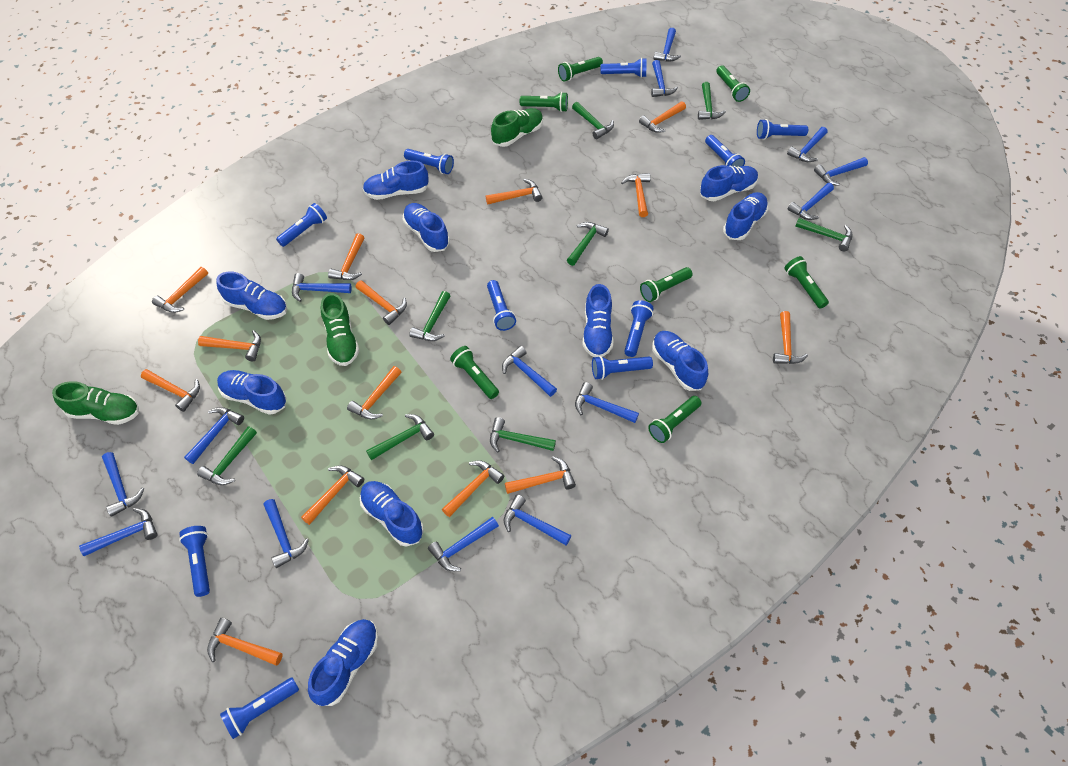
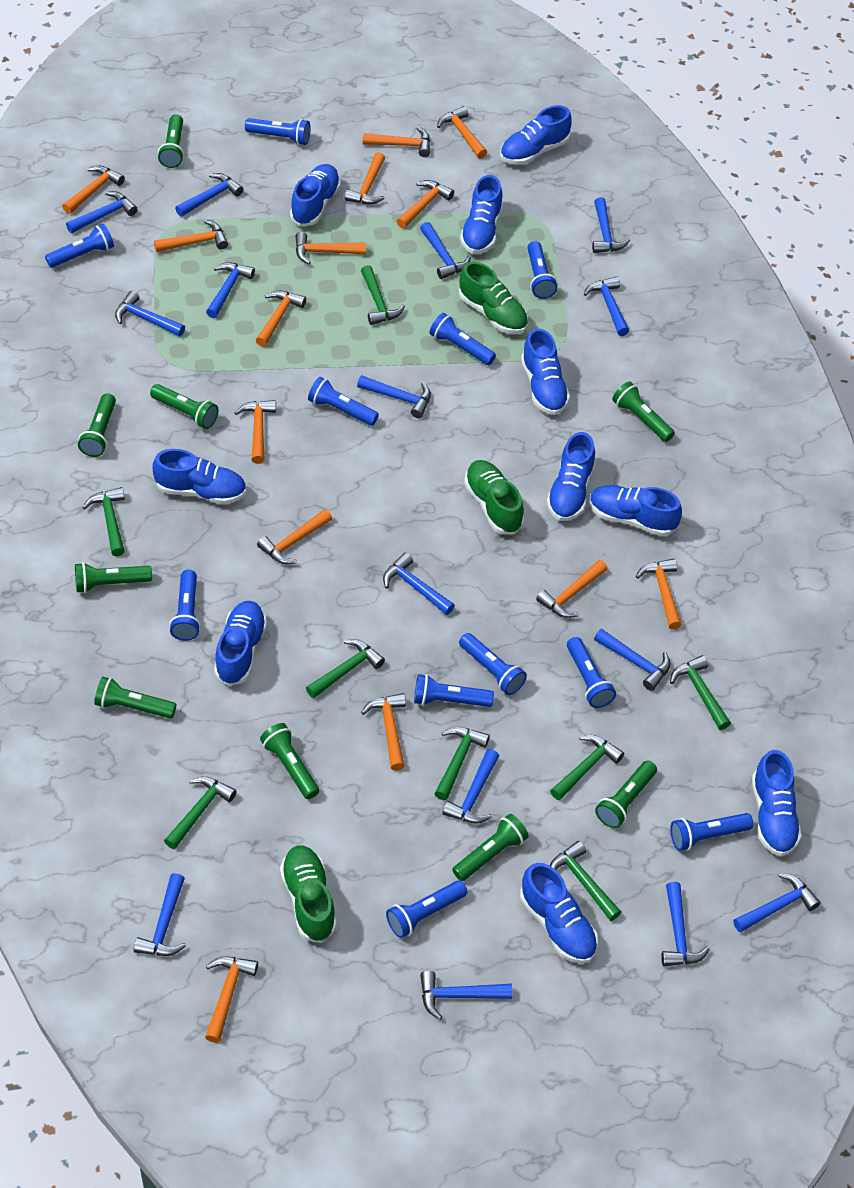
blue flashlight: [179,526,210,597] [220,677,299,739] [276,203,327,247] [404,149,454,174] [487,280,516,331] [592,356,653,380] [600,58,646,78] [624,300,654,357] [705,135,745,167] [757,119,808,140] = 10 -> [45,224,114,268] [169,570,201,641] [245,118,310,145] [308,377,379,426] [386,880,467,938] [414,674,494,707] [430,313,496,365] [459,633,527,695] [527,241,557,299] [567,637,616,708] [670,813,753,851] = 11
blue hammer: [79,508,157,556] [102,452,144,517] [184,407,244,464] [263,499,309,568] [292,273,352,302] [428,517,499,571] [502,346,557,397] [504,495,571,545] [575,382,639,423] [651,60,678,97] [653,28,681,62] [787,127,828,162] [788,183,834,220] [814,157,868,186] = 14 -> [66,191,138,233] [115,291,185,337] [134,873,186,956] [175,173,243,217] [206,262,255,318] [357,375,431,418] [383,553,455,615] [420,222,471,279] [420,971,512,1020] [442,749,499,824] [584,277,629,336] [592,197,630,253] [594,629,671,691] [661,882,710,966] [733,873,821,933] = 15
green flashlight: [450,346,499,399] [520,92,568,112] [558,57,603,82] [640,267,693,302] [648,396,702,443] [716,65,750,102] [784,256,829,309] = 7 -> [75,562,152,593] [78,393,116,457] [94,677,176,719] [150,384,219,429] [158,114,184,168] [260,723,319,799] [452,814,529,881] [595,761,657,828] [612,381,675,442] = 9

